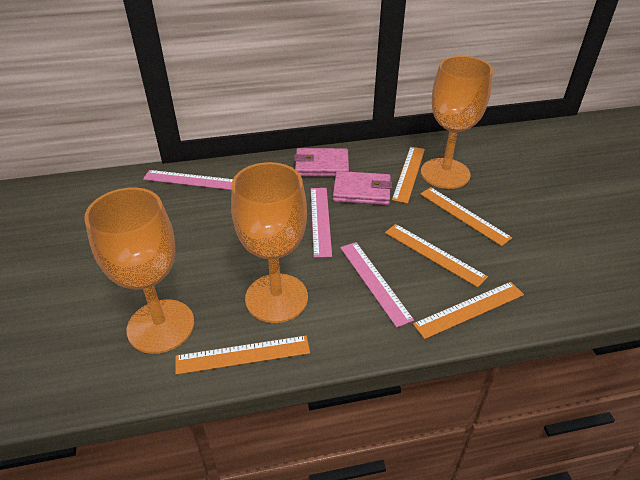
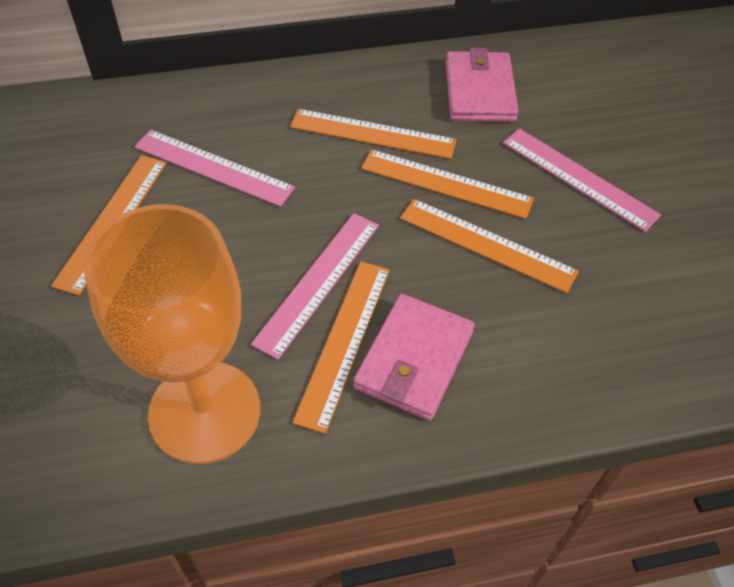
orange goblet: [84,187,194,354] [231,162,308,323] [421,56,493,189] = 3 -> [83,204,260,464] = 1

